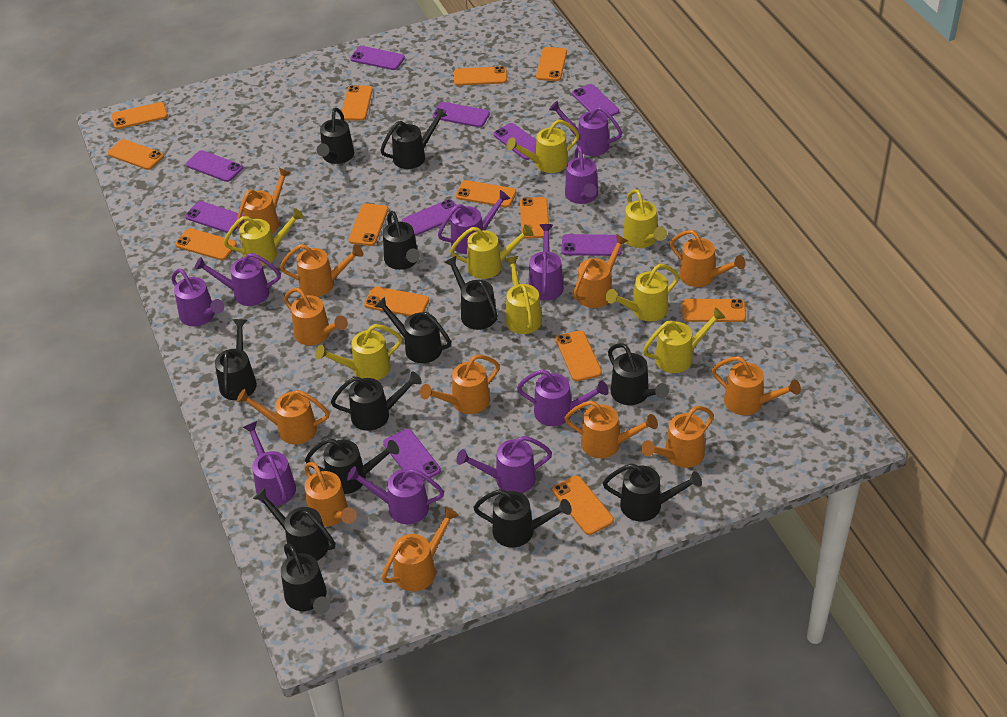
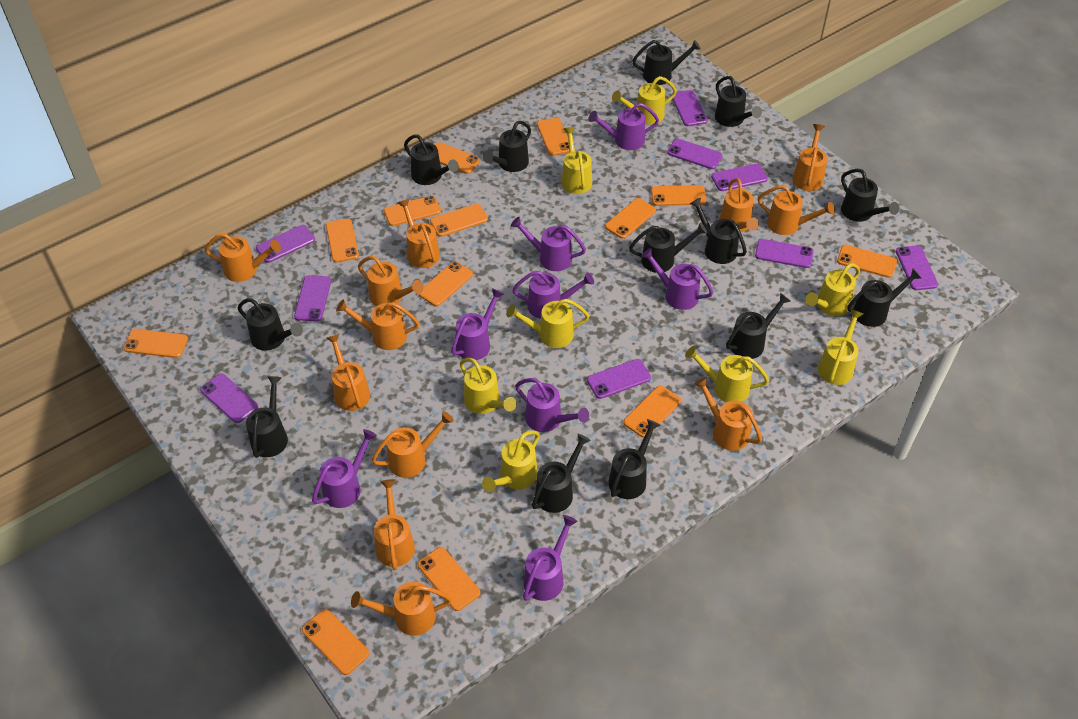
purple watering can: [171,269,224,326] [194,253,281,306] [243,421,296,506] [347,466,444,524] [438,190,510,254] [456,436,552,493] [517,369,608,426] [528,224,564,301] [549,101,622,156] [565,146,598,204] = 10 -> [312,429,377,508] [451,288,504,360] [511,217,586,271] [512,271,594,319] [515,378,589,432] [523,515,578,601] [588,103,659,150] [641,248,713,310] = 8

